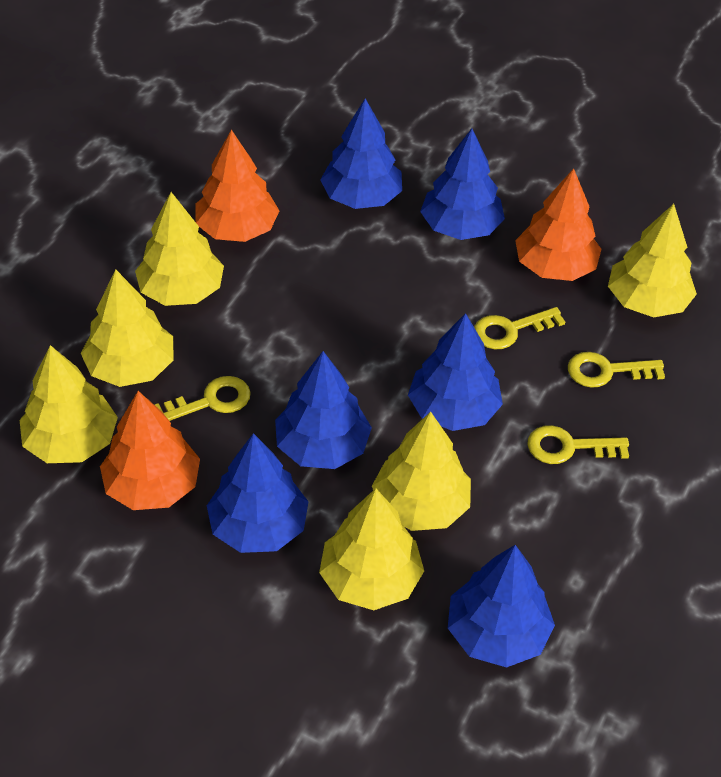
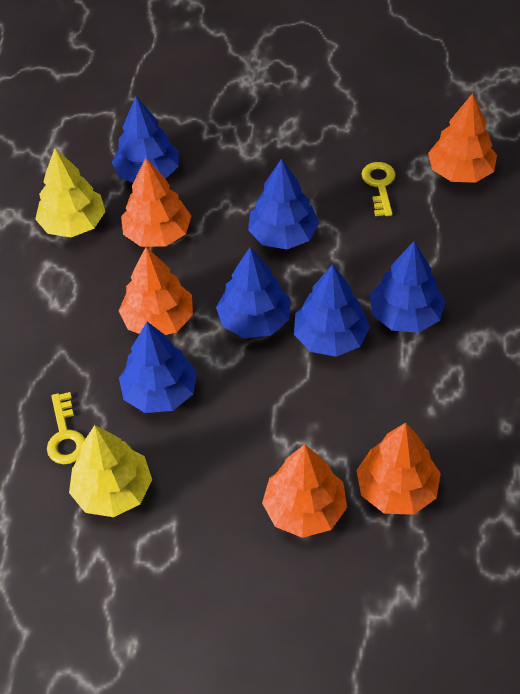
orange tree: [100,391,200,510] [195,130,279,242] [515,168,602,281] = 3 -> [119,247,193,335] [121,158,191,247] [262,444,347,538] [356,423,441,515] [428,93,497,183] = 5
yellow key: [155,376,251,421] [474,307,565,349] [527,425,629,464] [568,352,665,388] = 4 -> [47,392,85,464] [361,162,396,216] = 2
yellow tree: [20,345,118,463] [81,269,174,387] [135,192,224,306] [319,488,424,610] [372,412,471,531] [608,204,697,317] = 6 -> [35,148,106,237] [69,425,152,517] = 2

